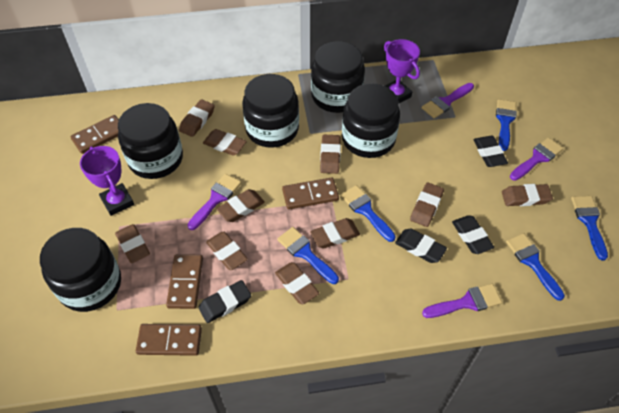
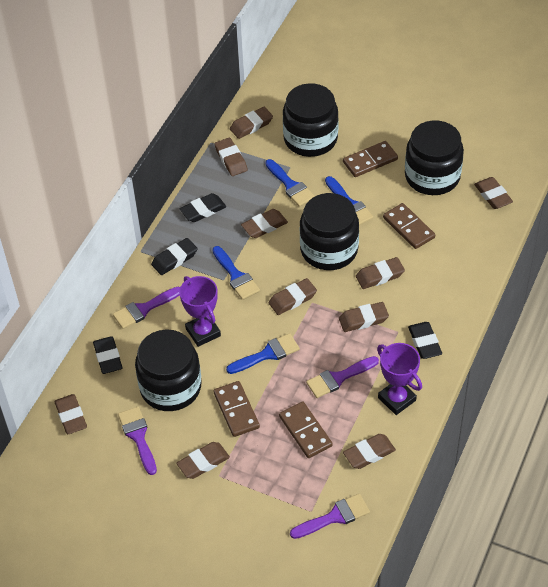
black jar: [40,228,121,312] [118,103,183,179] [242,74,299,148] [311,41,365,113] [342,83,400,158] = 5 -> [135,329,202,411] [283,83,338,157] [300,193,359,270] [405,120,464,195] = 4
blue brush: [277,227,339,284] [341,185,396,242] [496,99,517,151] [506,233,565,301] [571,196,608,260] = 5 -> [212,246,260,300] [226,333,300,374] [265,159,315,207] [325,176,373,225] = 4

